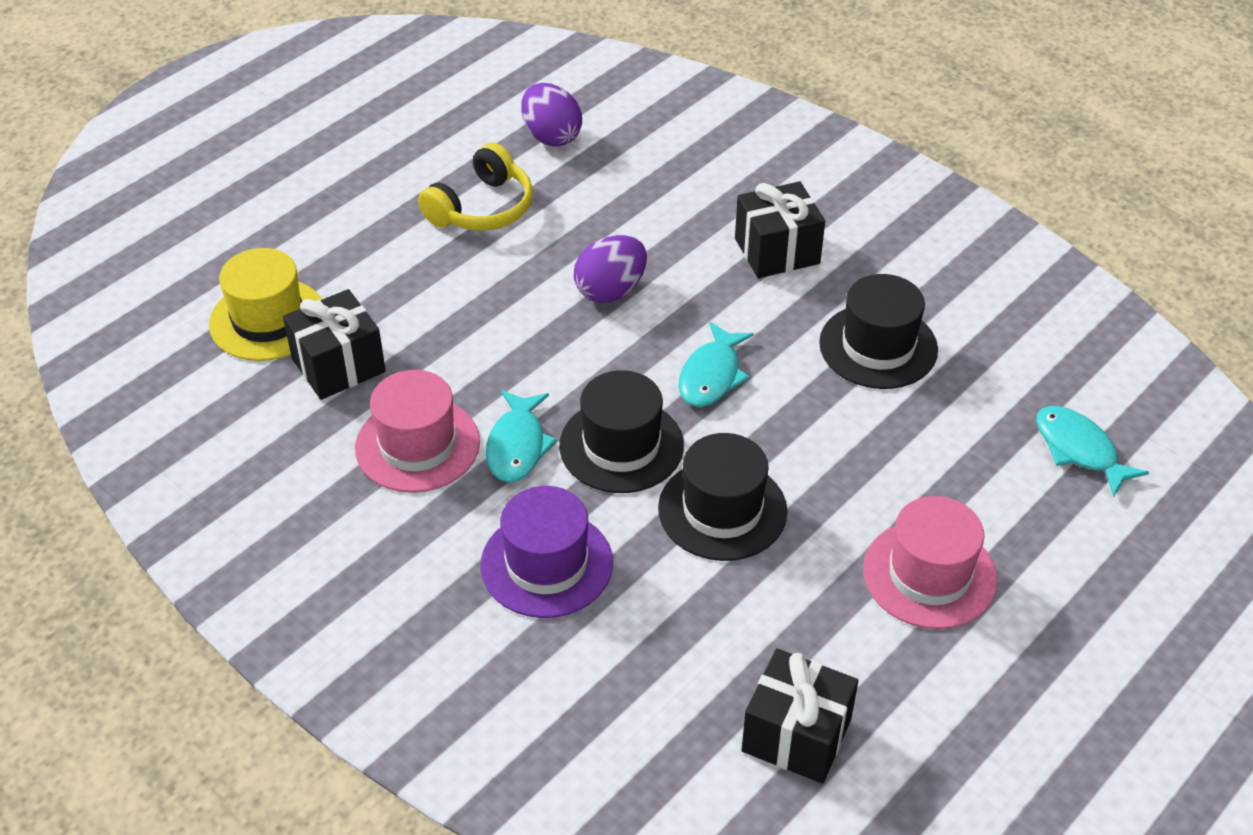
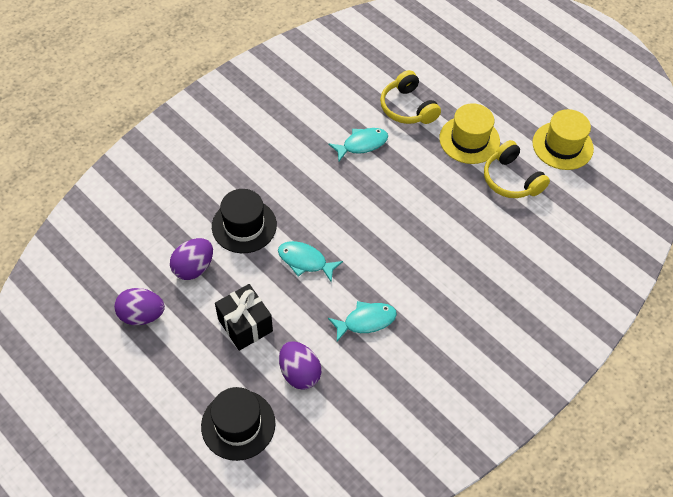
black gift: [283,289,386,400] [735,181,825,278] [741,648,859,784] = 3 -> [215,284,273,351] = 1
black hat: [559,370,684,493] [658,433,787,561] [819,274,938,389] = 3 -> [201,387,275,461] [212,189,277,253] = 2
pink hat: [355,370,480,493] [863,496,998,629] = 2 -> none = 0
purple egg: [522,83,582,147] [574,235,647,303] = 2 -> [114,288,165,325] [170,238,213,280] [279,341,321,390] = 3
purple hat: [480,486,613,618] = 1 -> none = 0
yellow hat: [209,248,322,361] = 1 -> [439,103,500,164] [533,109,594,170] = 2
yellow headphones: [418,143,533,231] = 1 -> [380,70,441,124] [484,140,550,198] = 2

